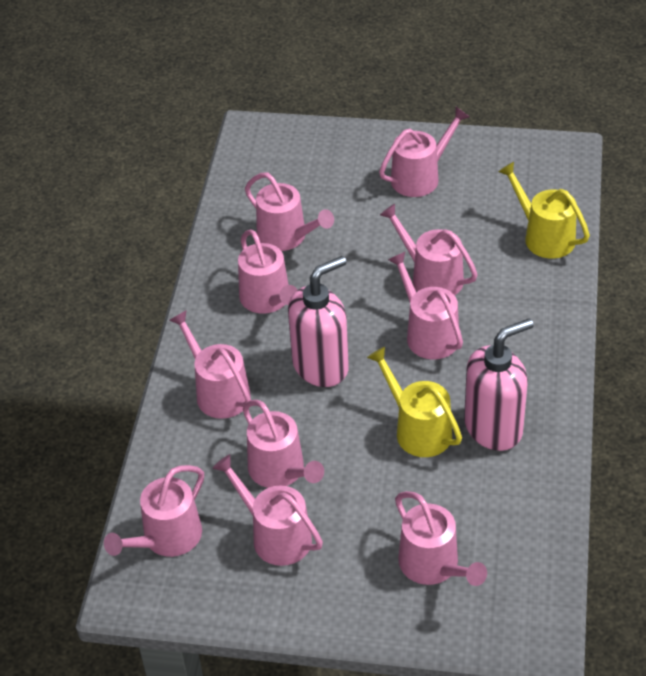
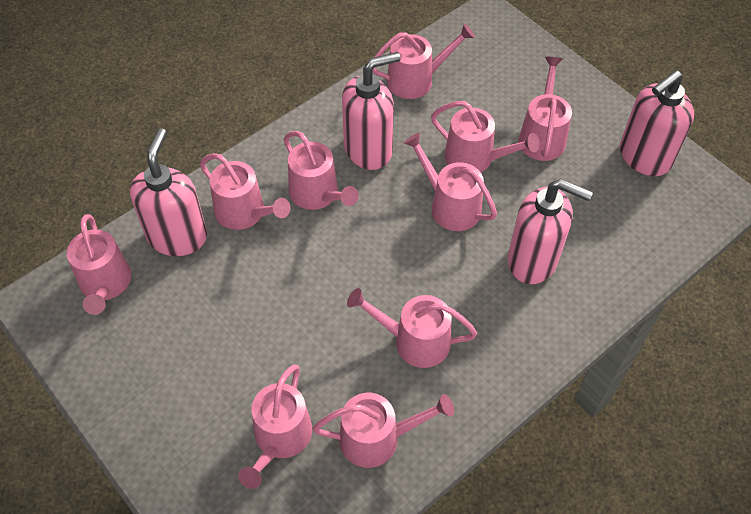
pink soap dispenser: [288,256,349,387] [464,318,534,451] = 2 -> [130,128,207,256] [342,52,401,170] [508,179,593,284] [620,70,694,176] = 4
yellow watering can: [367,347,462,457] [498,162,590,259] = 2 -> none = 0

